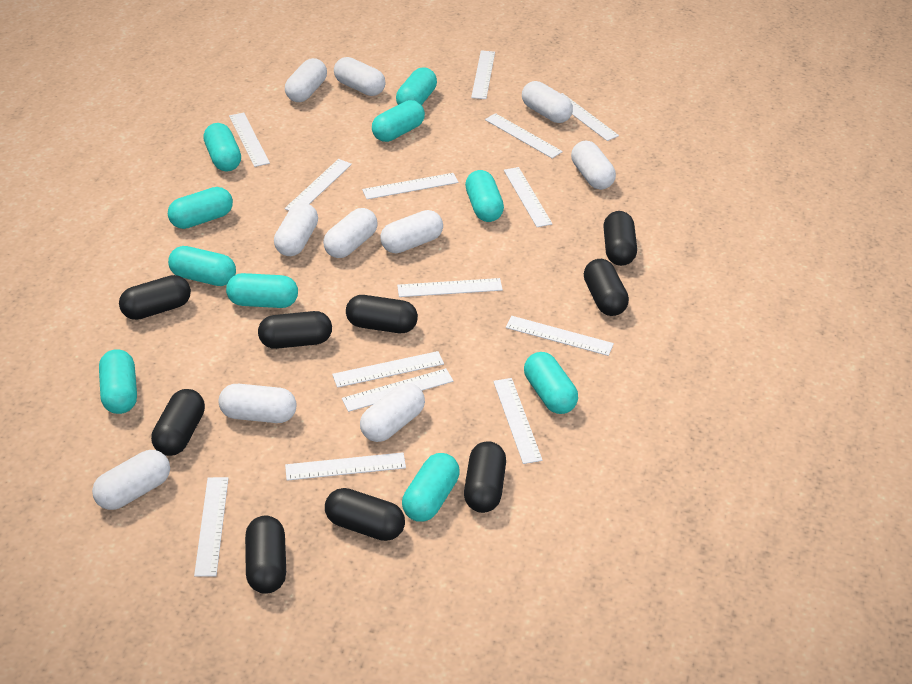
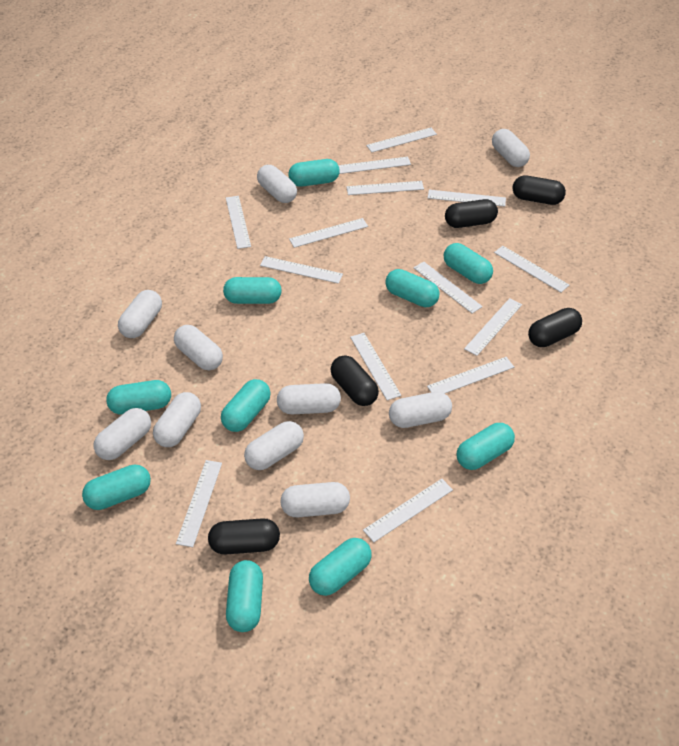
black capsule: [119,275,191,320] [151,389,205,456] [245,516,286,594] [258,311,332,349] [325,488,405,541] [346,295,418,333] [464,441,506,513] [584,259,629,316] [604,211,637,266] = 9 -> [208,518,280,555] [331,355,379,406] [445,199,498,228] [513,175,566,205] [528,308,582,347] = 5

